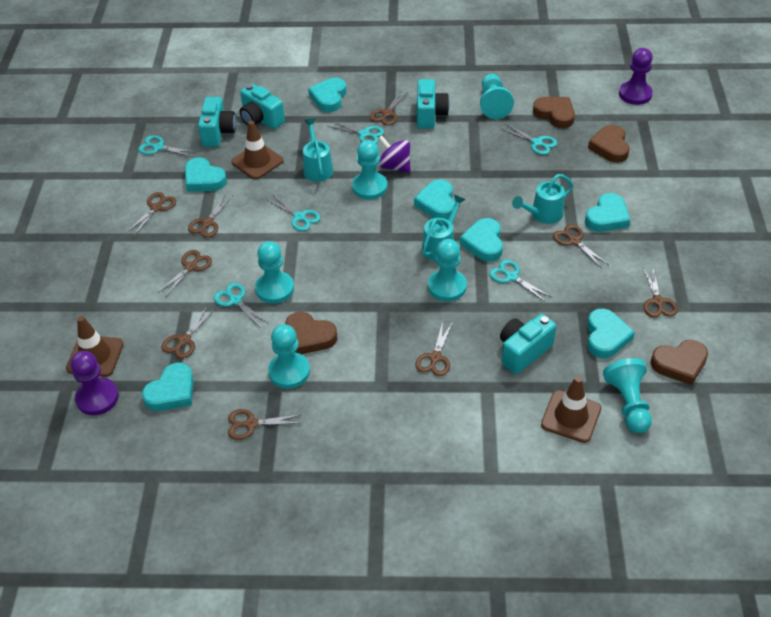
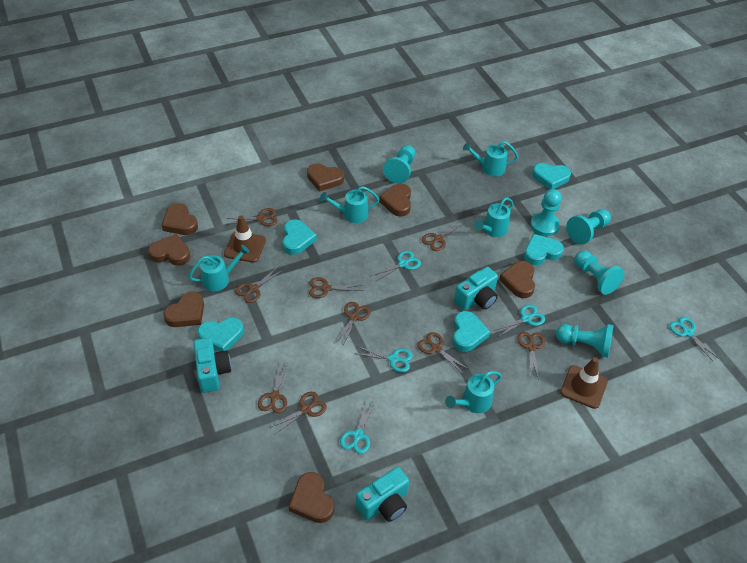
brown heart: [285,312,337,354] [533,97,575,128] [588,125,630,163] [650,340,708,385] = 4 -> [148,234,190,266] [161,203,198,235] [163,291,204,327] [289,472,334,523] [307,163,344,192] [379,184,411,217] [499,261,535,298] = 7
brown traffic cone: [66,316,124,377] [231,121,283,179] [541,376,601,443] = 3 -> [224,215,266,263] [560,357,608,409] = 2
purple pawn: [70,351,119,415] [619,48,653,105] = 2 -> none = 0
purple spinning top: [378,135,411,173] = 1 -> none = 0
turquoise camera: [198,97,236,147] [240,84,285,129] [417,79,450,129] [500,314,556,374] = 4 -> [193,337,231,393] [356,467,409,522] [454,267,498,311] = 3
turquoise heart: [142,363,194,411] [185,157,227,192] [308,78,346,112] [414,180,455,220] [460,218,503,262] [585,193,630,232] [587,309,635,358] = 7 -> [198,317,244,352] [282,219,317,255] [452,311,490,352] [524,234,564,265] [532,163,571,189] = 5
turquoise pawn: [255,241,294,303] [268,324,310,389] [352,140,387,200] [428,239,467,301] [480,74,514,119] [603,358,652,433] = 6 -> [383,145,415,184] [530,189,561,236] [556,324,613,358] [566,209,611,245] [574,251,625,295] = 5
turquoise scissors: [138,135,195,157] [214,283,268,327] [266,195,320,231] [327,121,384,143] [489,260,551,301] [501,124,557,155] = 6 -> [340,400,375,454] [354,346,413,372] [372,250,421,281] [494,304,545,336] [669,317,719,361] = 5
turquoise watering can: [303,118,333,182] [422,195,466,261] [512,174,573,224] = 3 -> [189,245,250,291] [320,186,380,223] [445,371,502,413] [463,141,518,177] [474,197,513,237] = 5

